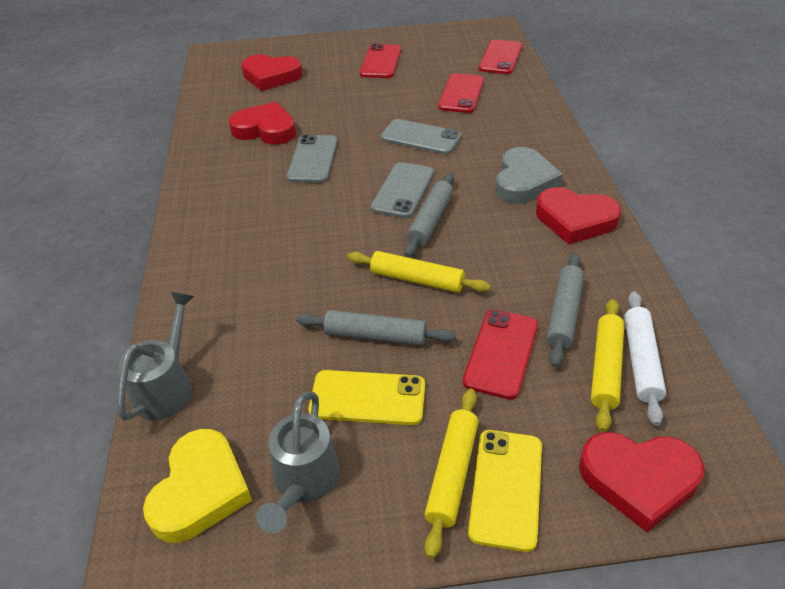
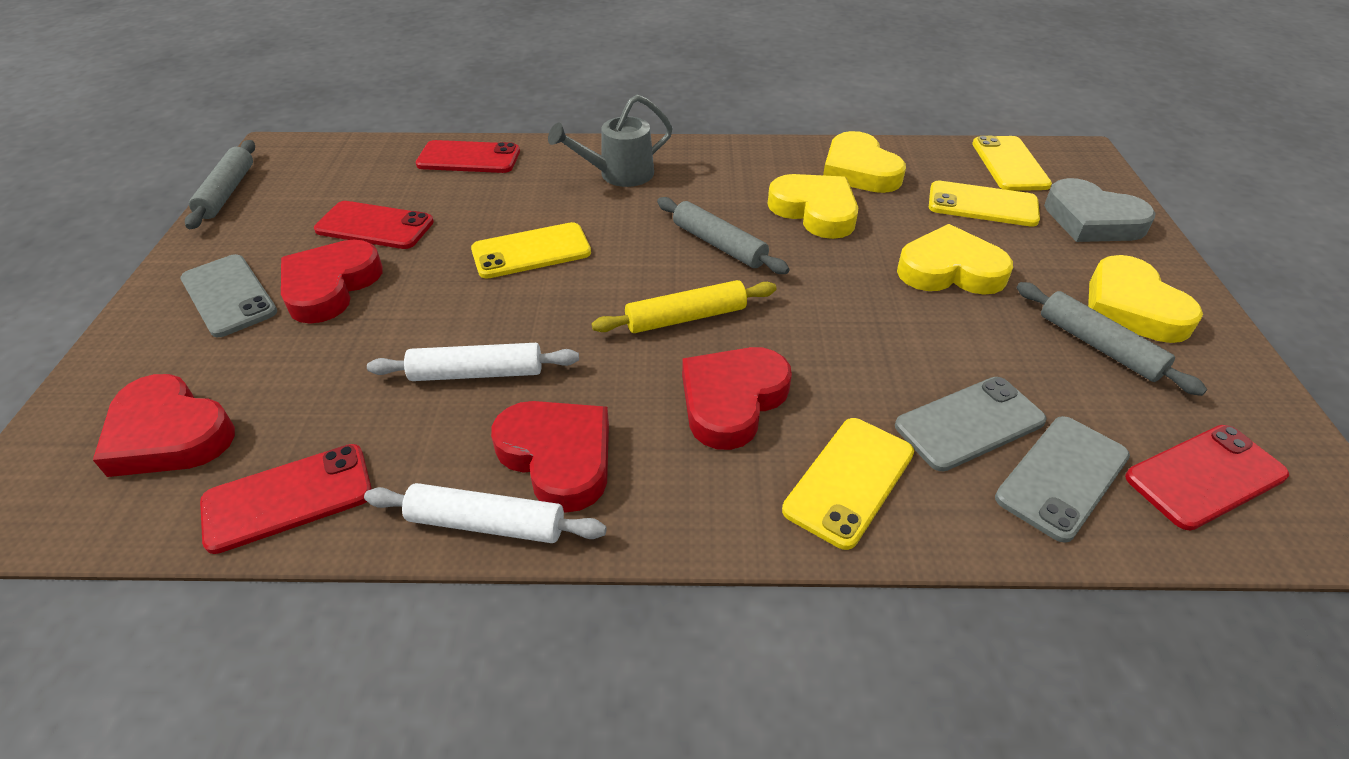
grey watering can: [117,292,194,421] [256,392,340,533] = 2 -> [548,94,673,187] = 1
white rolling pin: [624,291,666,426] = 1 -> [364,483,607,543] [367,343,579,381] = 2
yellow heart: [143,429,252,543] = 1 -> [768,174,858,239] [823,131,906,193] [897,224,1013,295] [1088,255,1203,343] = 4
yellow phone: [308,370,425,425] [468,430,542,552] = 2 -> [471,222,591,279] [782,418,914,550] [929,181,1040,227] [972,136,1052,191] = 4
yellow rolling pin: [347,251,491,293] [424,389,479,559] [591,299,624,432] = 3 -> [592,280,777,333] = 1

